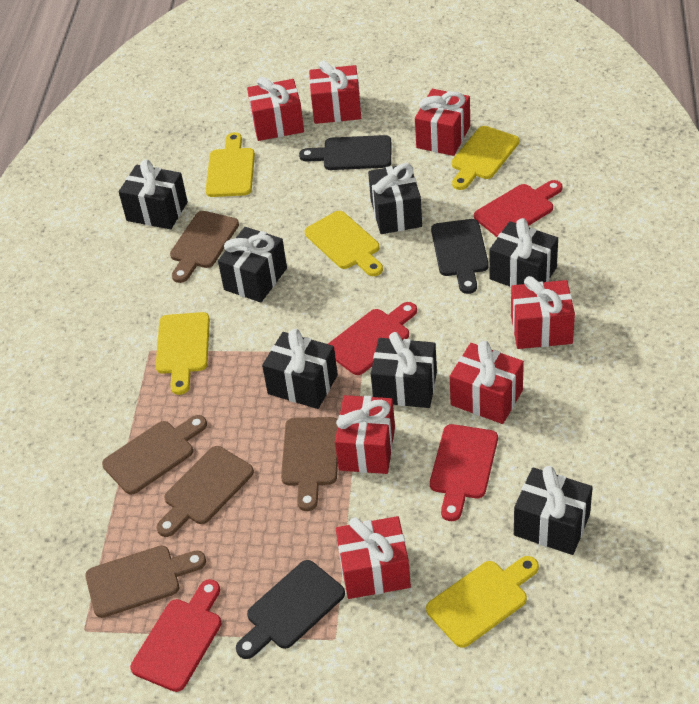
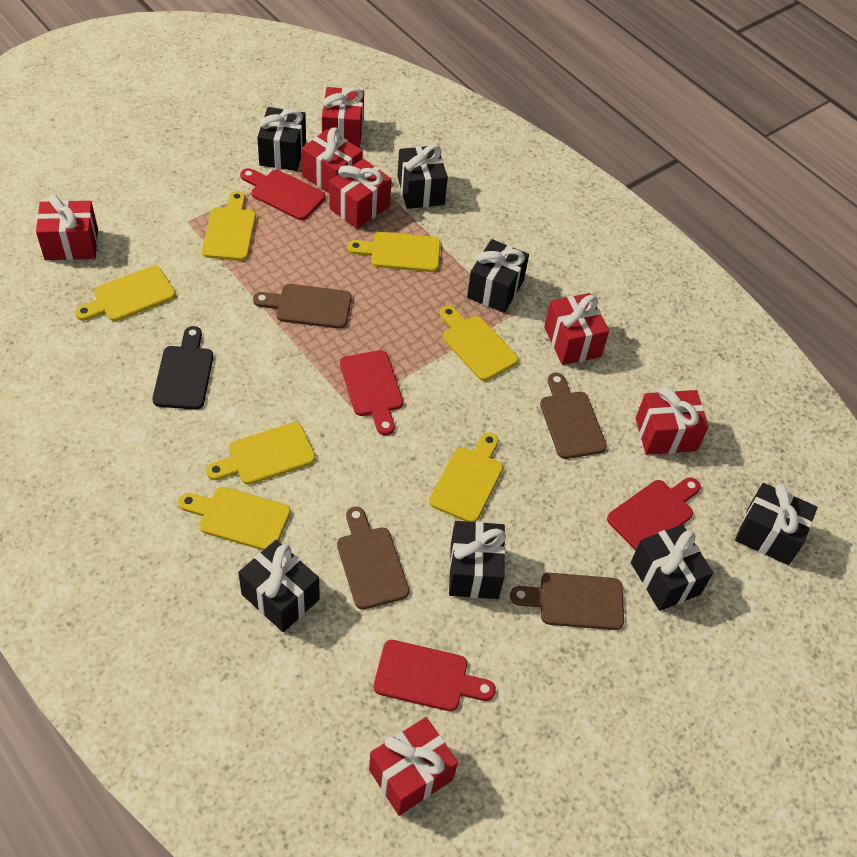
black cutting board: [236,560,345,659] [299,135,391,170] [431,219,489,294] = 3 -> [153,326,213,410] = 1
brown cutting board: [85,546,206,618] [102,415,207,495] [156,446,254,537] [170,211,239,283] [281,417,338,511] = 5 -> [253,284,352,329] [337,507,409,610] [510,573,624,630] [540,373,607,459] = 4
yellow cutting board: [156,312,210,395] [206,132,255,197] [305,211,383,276] [426,556,539,648] [451,126,519,190] = 5 -> [75,266,176,321] [178,487,291,550] [202,191,256,261] [206,422,316,485] [347,232,440,272] [429,432,503,522] [440,306,518,381] = 7

